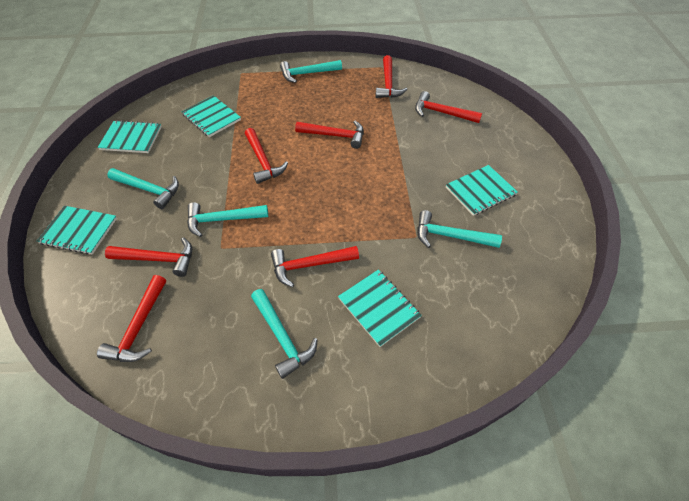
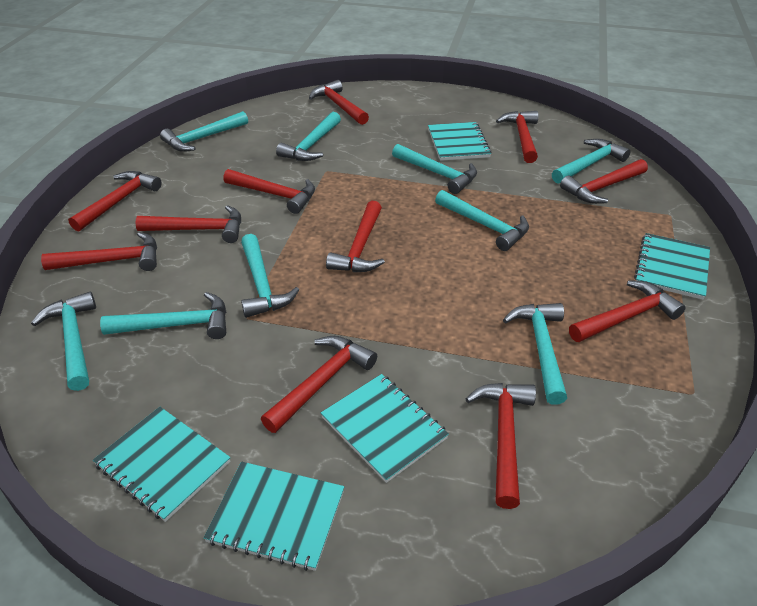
red hammer: [97,275,166,362] [105,237,192,277] [245,128,288,184] [271,246,359,287] [295,121,364,149] [376,55,408,98] [415,91,482,123] = 7 -> [41,232,157,271] [68,171,162,232] [135,205,241,243] [223,169,315,214] [261,336,377,433] [309,80,369,125] [326,201,385,272] [466,383,536,509] [496,111,538,163] [560,159,648,204] [569,280,686,342] = 11
turquoise hammer: [107,168,179,209] [187,202,268,237] [251,289,318,379] [280,60,342,83] [417,210,502,248] = 5 -> [31,292,96,391] [100,292,226,339] [160,111,248,152] [241,234,299,318] [276,112,341,161] [392,144,477,194] [435,190,529,251] [503,303,567,405] [552,139,630,184] = 9

